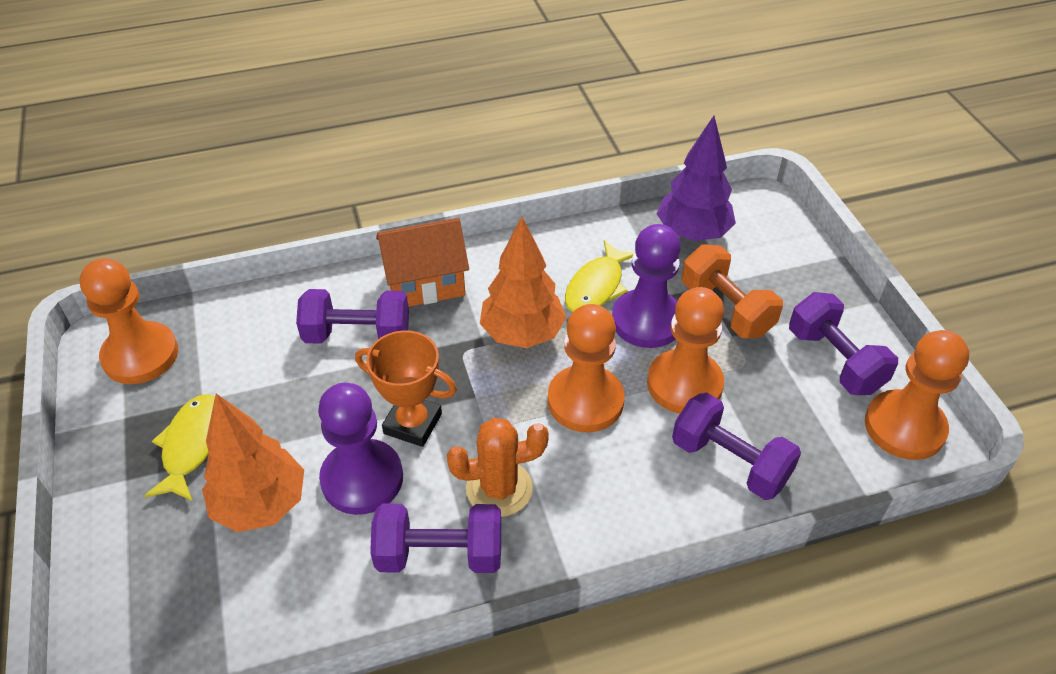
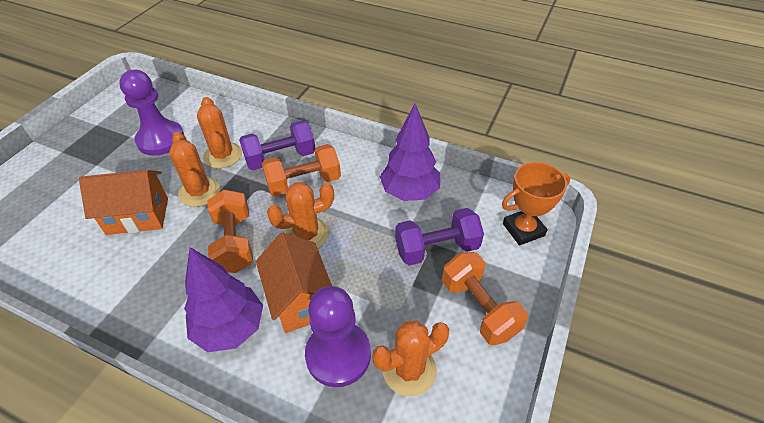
orange cactus: [447,418,549,517] = 1 -> [169,132,220,207] [197,97,242,168] [267,182,334,248] [372,320,449,396] = 4
orange dumbbell: [682,244,783,338] = 1 -> [207,190,253,273] [262,144,341,196] [442,252,528,345] = 3
orange house: [376,218,469,307] = 1 -> [79,170,168,235] [256,232,332,333] = 2
orange pawn: [80,258,178,384] [548,304,625,432] [647,287,724,414] [865,330,969,460] = 4 -> none = 0
orange tree: [202,393,304,532] [480,216,567,348] = 2 -> none = 0
purple dumbbell: [296,289,409,344] [370,504,501,573] [672,392,801,500] [789,292,898,395] = 4 -> [239,121,315,170] [395,208,484,265] = 2
purple tree: [657,116,736,241] = 1 -> [184,247,263,352] [380,104,440,201] = 2
yellow fish: [144,394,215,501] [565,240,635,312] = 2 -> none = 0

